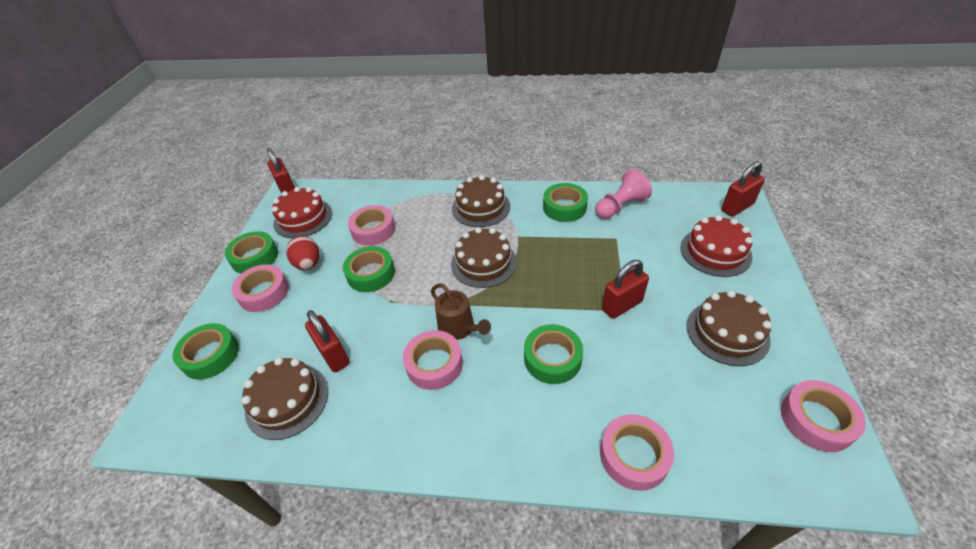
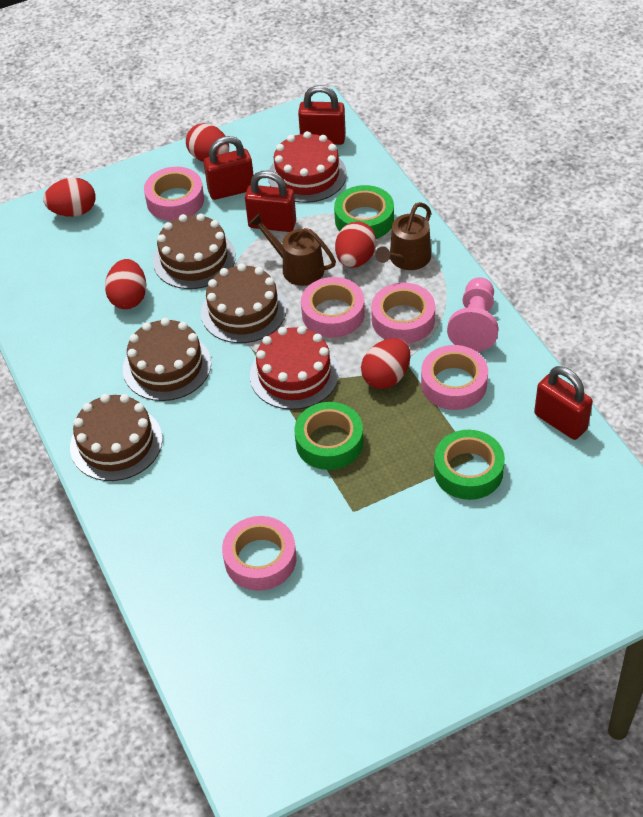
brown watering can: [431,283,491,340] = 1 -> [249,213,336,286] [375,202,431,270] = 2
green tape: [172,323,239,380] [225,231,278,274] [343,246,395,292] [524,324,583,384] [543,183,588,222] = 5 -> [294,402,363,470] [334,185,394,239] [434,430,505,500] = 3
red egg: [286,236,320,270] = 1 -> [43,178,95,217] [105,259,147,309] [186,123,229,162] [335,221,376,268] [361,338,410,389] = 5

